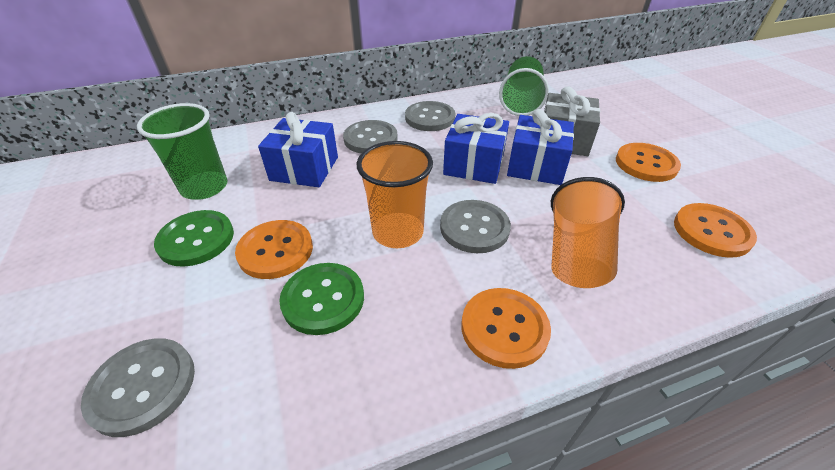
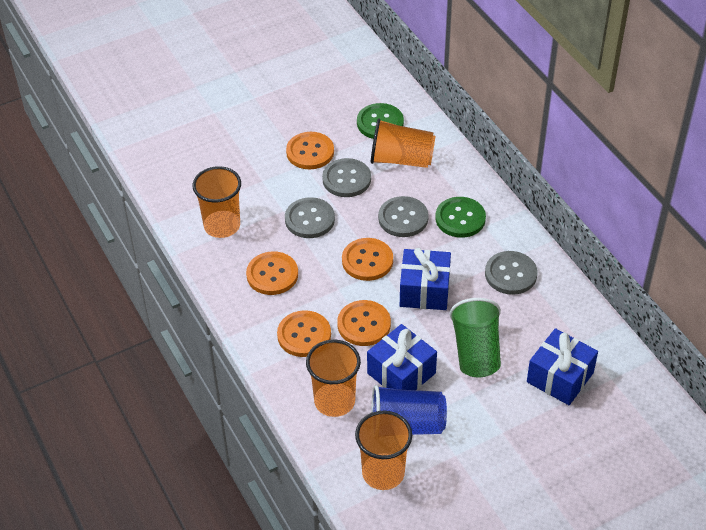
blue cup: none = 0 -> [371,385,447,435] = 1
green cup: [137,103,228,200] [499,56,549,116] = 2 -> [450,298,501,377] = 1
grey gift: [544,86,600,156] = 1 -> none = 0
orange button: [235,220,313,279] [461,288,551,369] [616,143,681,182] [674,203,757,258] = 4 -> [246,251,298,295] [277,310,331,357] [286,132,334,169] [337,300,391,346] [342,238,393,281] = 5
orange cup: [357,141,433,248] [551,177,625,288] = 2 -> [192,166,241,238] [306,340,361,417] [355,411,412,490] [371,119,436,168] = 4

